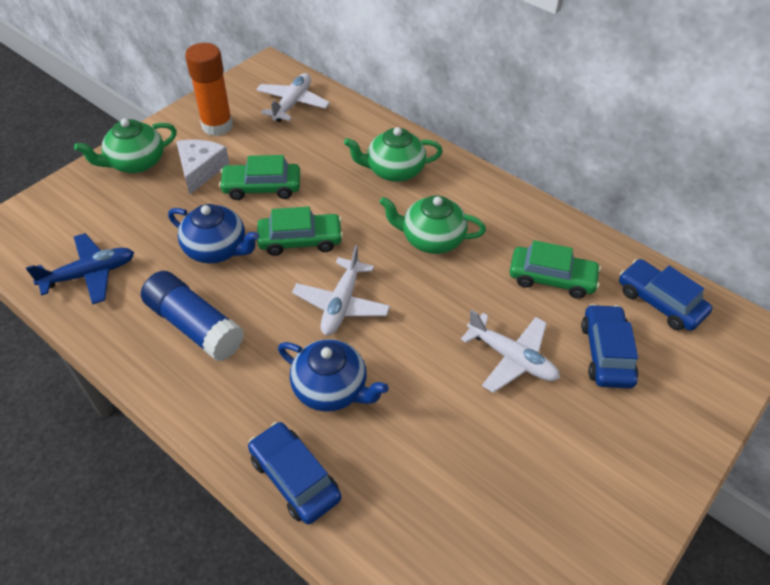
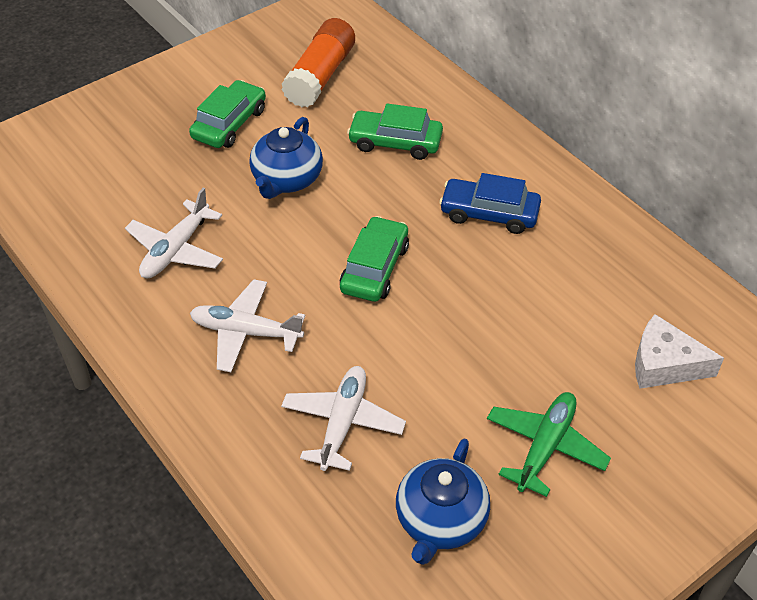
blue car: [248,422,341,525] [581,304,638,388] [619,259,713,331] = 3 -> [439,173,541,234] = 1
blue glue stick: [141,271,244,361] = 1 -> none = 0
blue plane: [26,233,134,305] = 1 -> none = 0
green plane: none = 0 -> [487,392,611,497] = 1
green teapot: [74,118,177,173] [344,127,443,182] [379,195,486,254] = 3 -> none = 0

